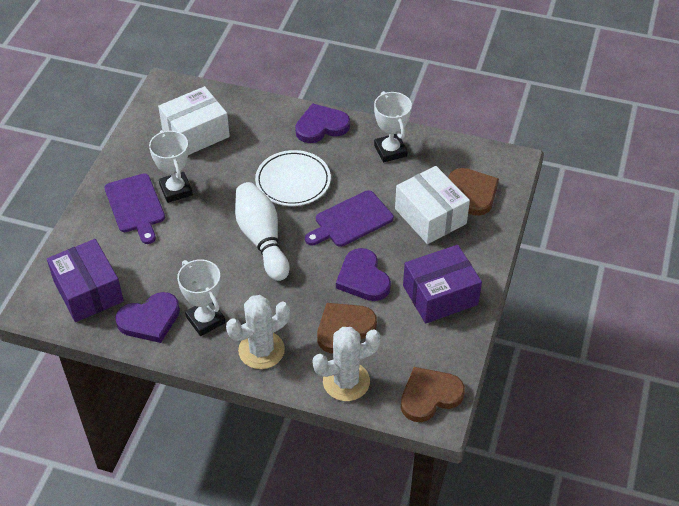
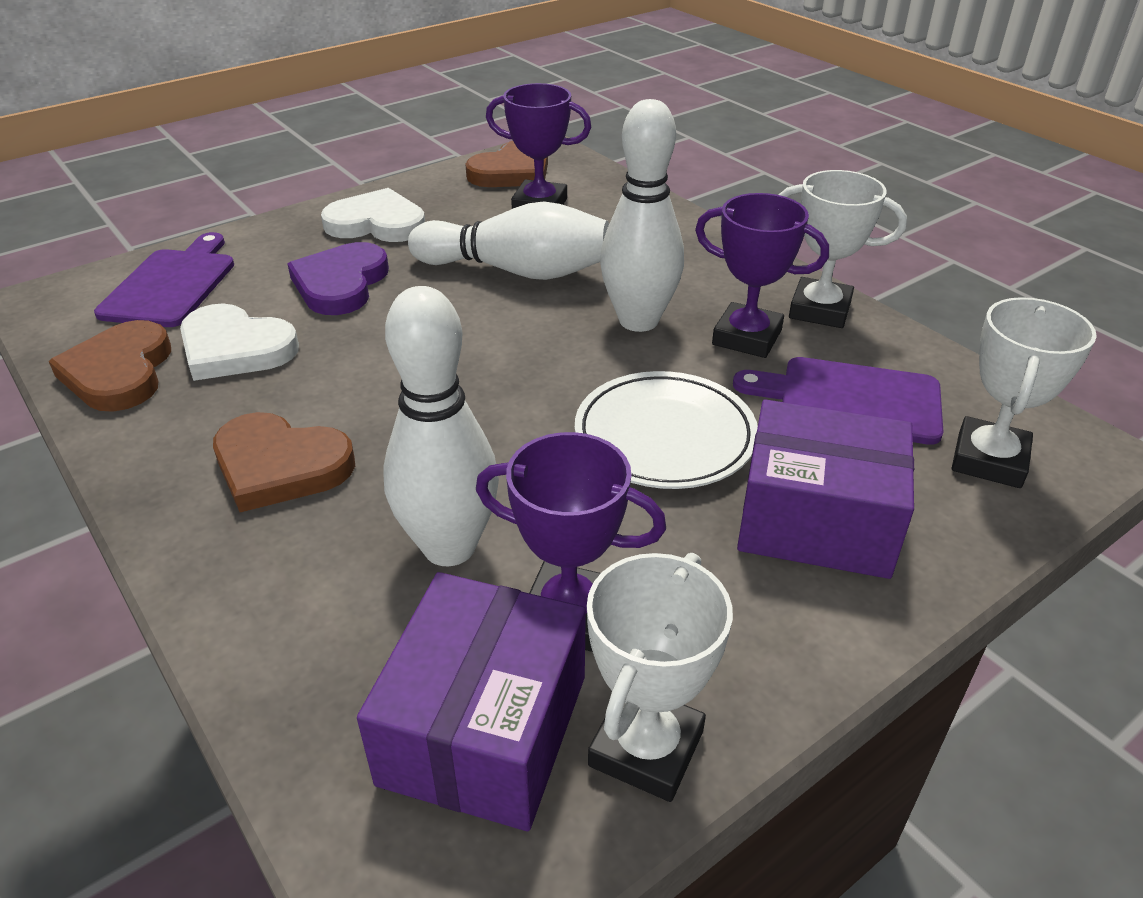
purple heart: [115,292,180,343] [295,103,350,143] [336,248,391,301] = 3 -> [288,242,389,315] = 1
purple trophy: none = 0 -> [476,432,666,652] [486,83,591,209] [695,193,829,358] = 3
white bowling pin: [235,182,289,281] = 1 -> [383,286,499,566] [408,202,609,280] [600,99,684,332] = 3
white box: [158,86,230,155] [395,166,470,244] = 2 -> none = 0
white cactus: [226,295,290,369] [312,327,381,401] = 2 -> none = 0
white heart: none = 0 -> [180,303,299,381] [321,188,425,242] = 2

